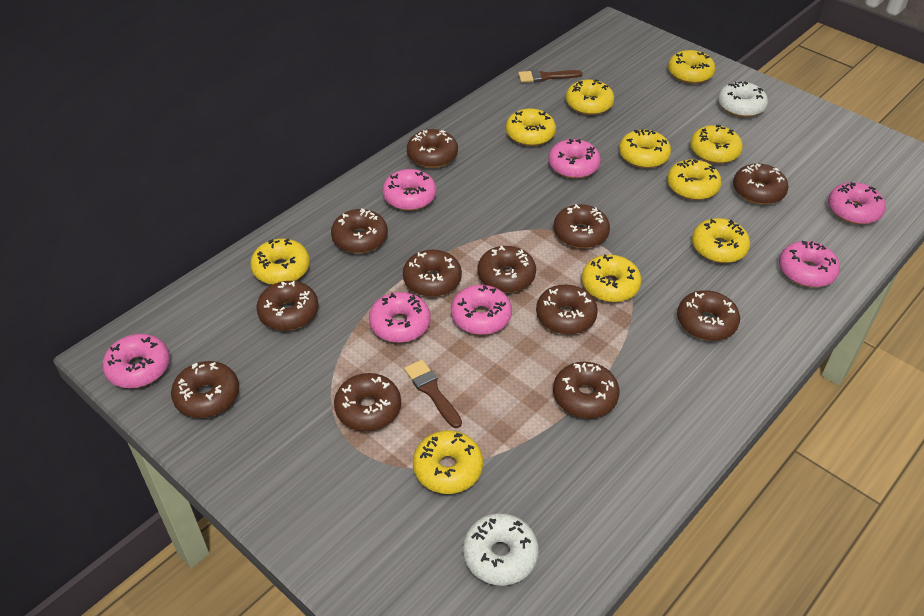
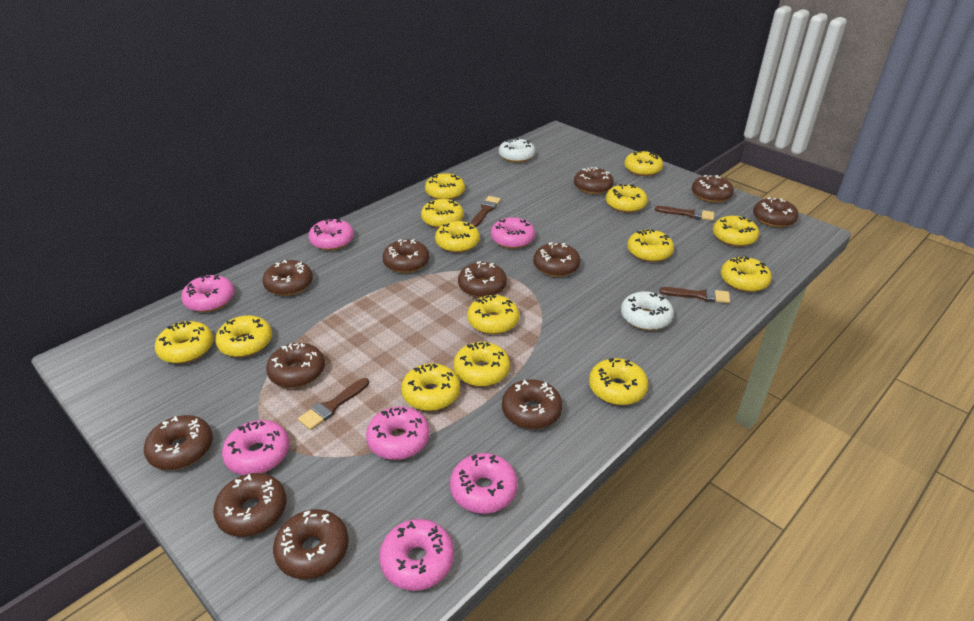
brown brush: [404,360,462,428] [518,69,582,83] = 2 -> [298,378,369,430] [471,196,501,227] [655,206,714,221] [659,287,730,304] = 4
yellow donut: [250,239,310,285] [413,430,483,494] [506,109,556,146] [566,79,614,115] [582,255,642,302] [619,129,671,168] [667,159,722,200] [668,50,715,84] [690,125,743,164] [692,218,750,263] = 10 -> [155,321,214,364] [215,315,272,357] [401,363,460,411] [421,199,464,228] [425,173,465,200] [435,221,480,253] [453,342,510,387] [467,295,519,334] [589,358,648,405] [606,184,648,213] [624,150,663,176] [627,229,674,262] [713,216,759,247] [721,257,772,292] = 14

